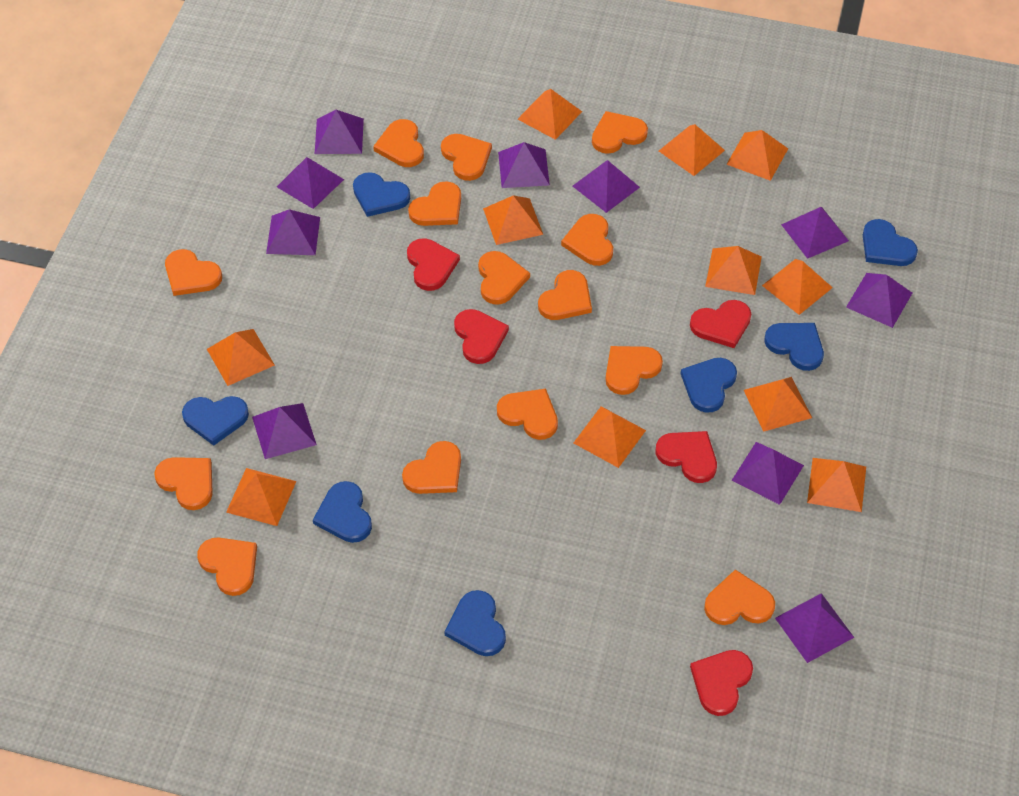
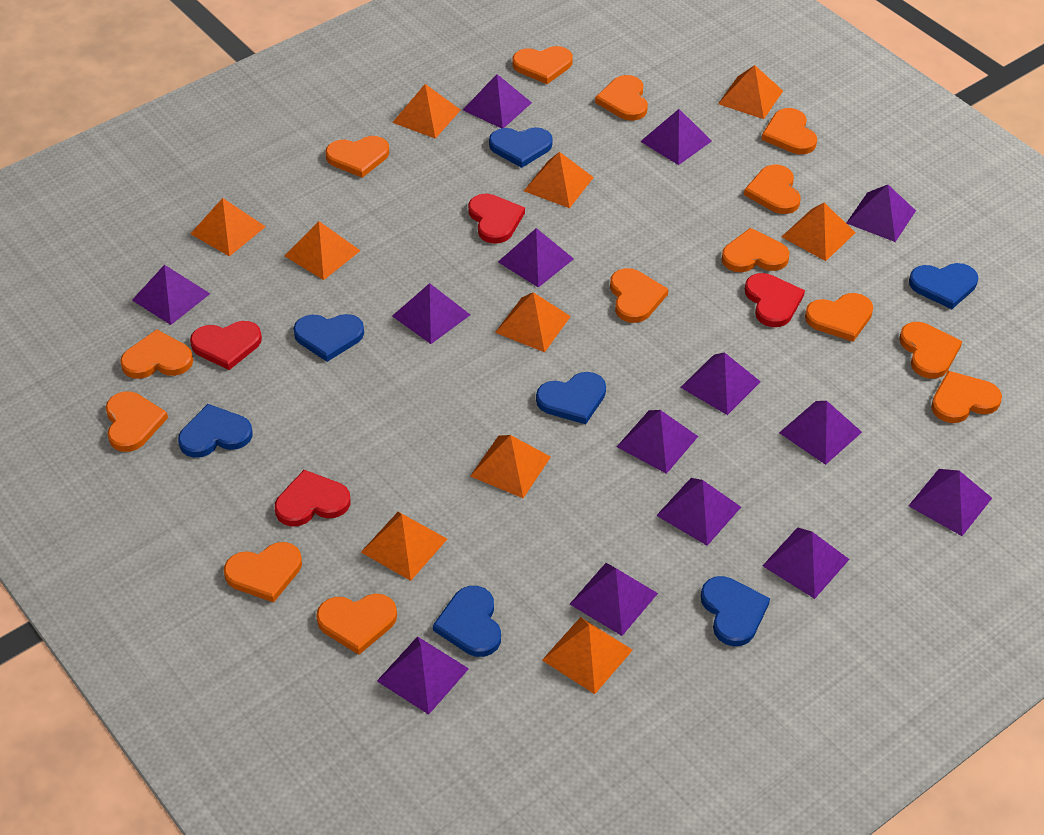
orange pyramid: [207,329,275,386] [226,468,297,526] [483,195,543,245] [518,89,582,140] [574,406,646,468] [659,124,725,176] [705,246,762,295] [726,130,788,181] [744,377,812,432] [762,259,833,315] [807,458,866,512] = 11 -> [191,198,266,256] [285,221,361,280] [361,512,447,581] [392,84,461,139] [470,435,551,498] [495,292,571,352] [524,152,594,208] [542,617,633,694] [718,65,783,119] [782,203,856,261] = 10
purple pyramid: [252,403,317,459] [266,209,320,255] [277,157,344,209] [315,110,364,154] [498,142,550,188] [573,160,640,213] [731,442,804,505] [775,593,854,663] [781,207,849,259] [846,273,912,328] = 10 -> [132,265,210,325] [377,636,469,715] [392,283,470,344] [463,74,532,128] [498,228,574,288] [570,563,658,636] [617,410,698,474] [640,109,712,165] [656,478,741,546] [680,352,761,415] [763,527,850,599] [779,401,862,465] [847,185,916,242] [909,469,992,536] = 14
red heart: [407,238,460,291] [454,309,509,364] [655,431,717,483] [690,300,751,348] [690,650,753,716] = 5 -> [190,321,262,370] [275,470,351,526] [468,194,525,244] [745,273,805,327] = 4

